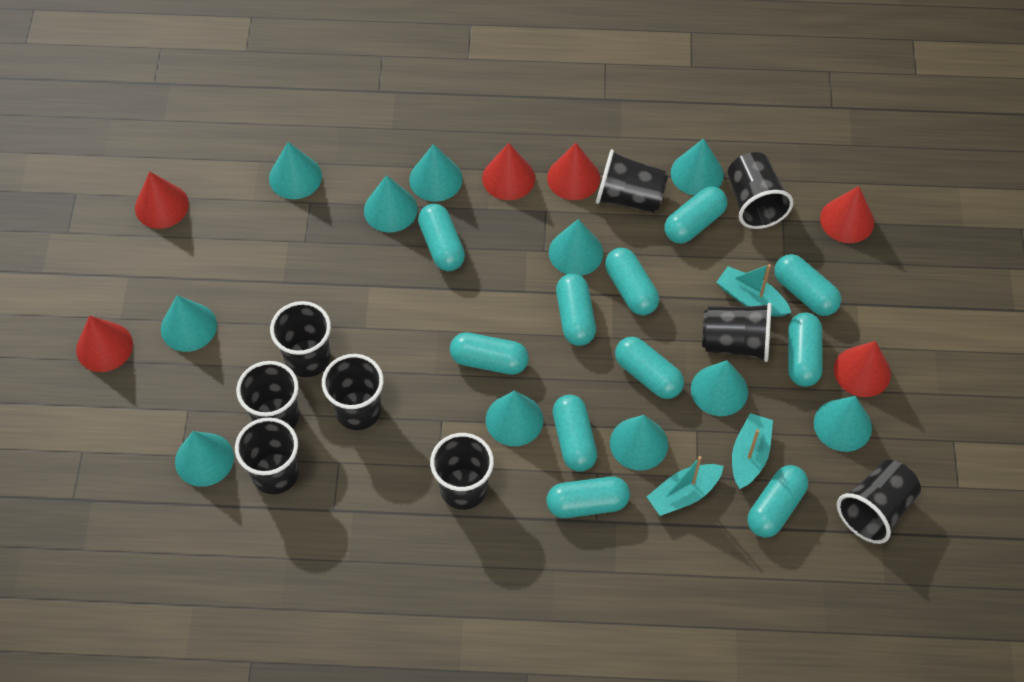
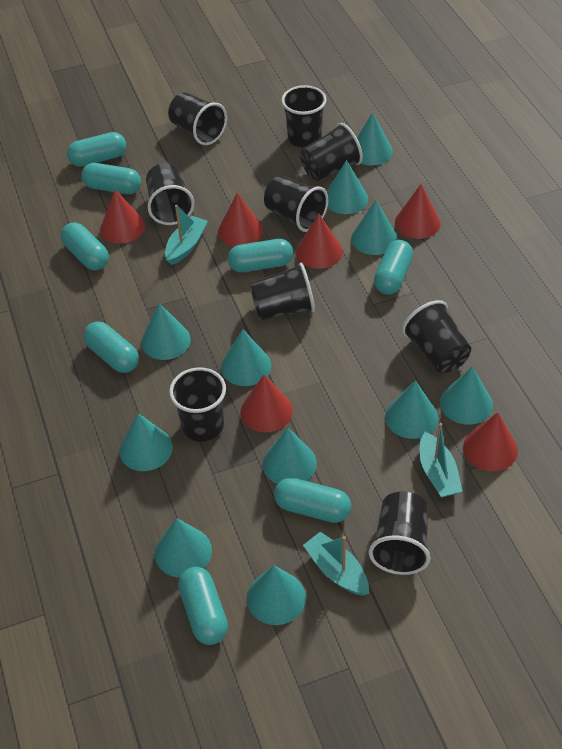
turquoise capsule: [418,204,465,271] [450,332,529,375] [547,476,630,518] [552,395,597,472] [556,273,596,346] [605,248,659,315] [615,337,684,399] [665,186,727,244] [747,465,808,538] [774,254,841,316] [788,313,823,387] = 11 -> [61,223,109,270] [67,132,126,167] [81,163,141,194] [83,321,139,373] [178,567,228,645] [228,239,293,272] [274,478,351,523] [374,240,413,295] = 8

